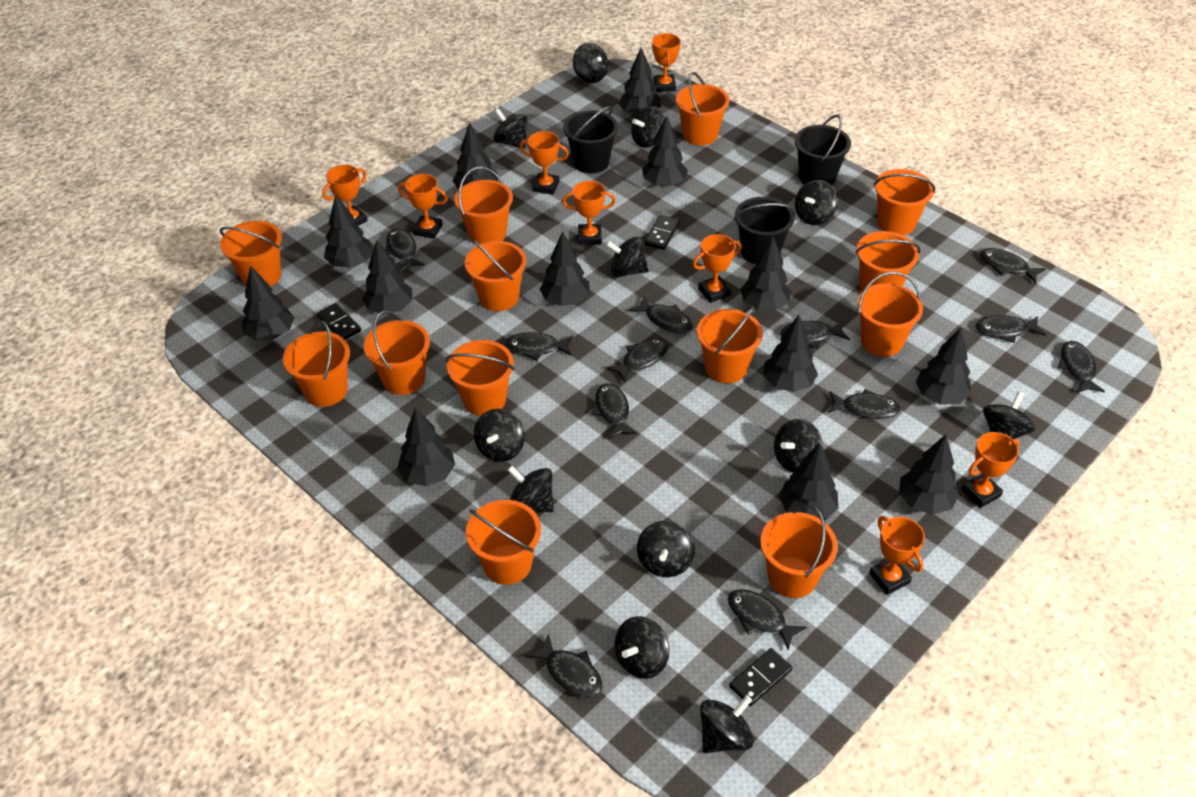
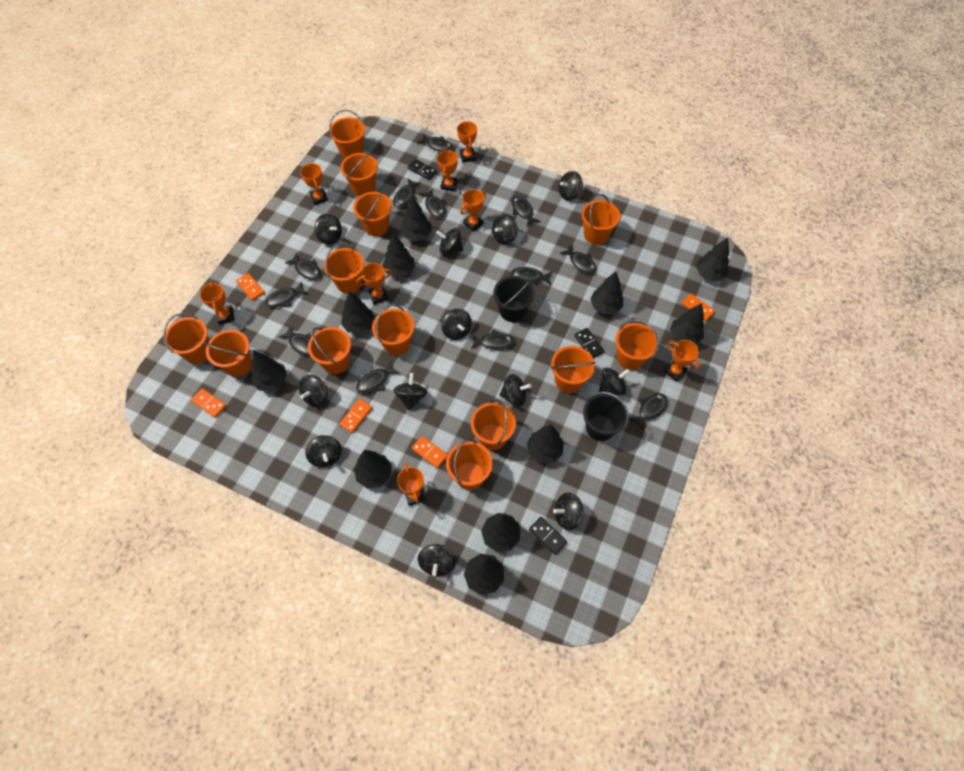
black bucket: [563,106,618,174] [734,197,796,264] [795,115,851,186] = 3 -> [493,276,535,322] [583,392,629,441] = 2
black tree: [242,266,294,341] [324,194,373,267] [362,240,413,315] [397,407,455,486] [453,122,498,190] [540,231,590,306] [618,48,661,116] [642,115,688,188] [740,236,791,310] [764,315,818,392] [779,443,838,520] [899,435,959,515] [916,328,971,405] = 13 -> [251,350,287,392] [341,291,375,334] [354,450,392,488] [382,233,414,277] [401,197,432,241] [464,554,504,595] [481,513,520,552] [527,424,564,463] [590,271,623,314] [670,303,704,345] [696,238,729,281] = 11
orange domino: none = 0 -> [191,388,227,418] [236,273,265,301] [339,399,372,433] [412,436,448,468] [681,293,715,321] = 5

